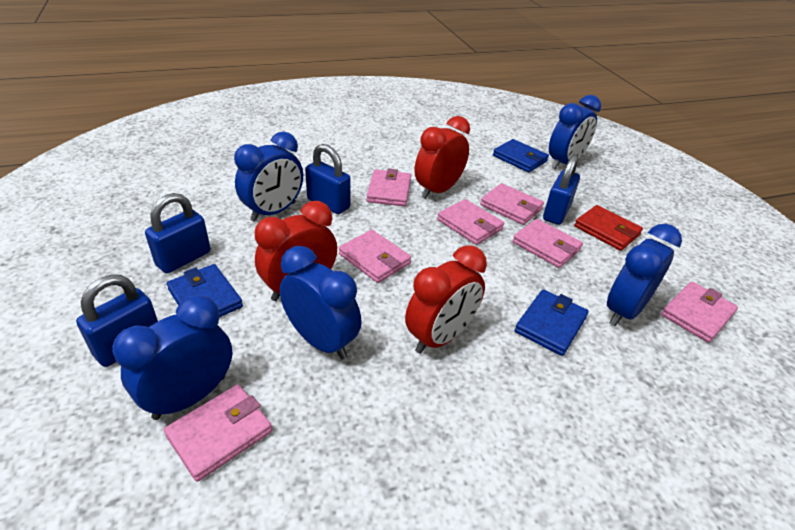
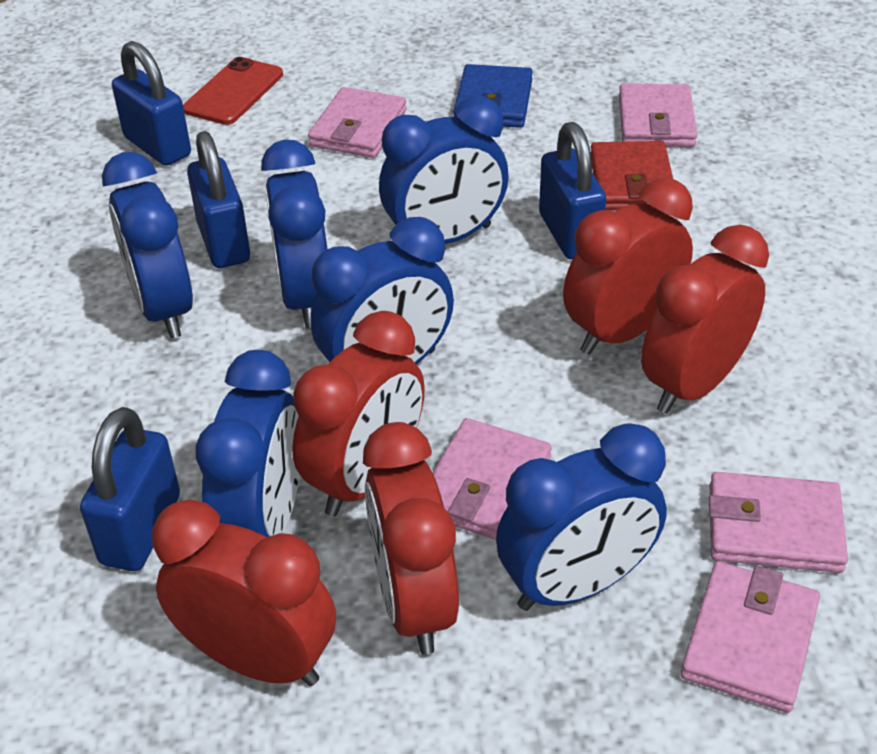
blue clock: [112,295,232,420] [234,132,303,222] [280,246,362,359] [549,95,601,169] [607,224,682,326] = 5 -> [102,152,193,339] [196,350,300,537] [261,139,327,329] [310,217,454,364] [379,96,509,244] [496,423,667,611] = 6
blue wallet: [167,264,243,317] [493,139,549,172] [515,289,589,356] = 3 -> [453,64,533,128] = 1
pink wallet: [164,385,272,482] [339,230,411,283] [366,169,411,206] [437,199,504,245] [480,183,544,225] [512,219,583,268] [661,282,738,343] = 7 -> [308,87,406,158] [433,418,552,540] [619,84,697,147] [681,561,820,713] [709,472,848,573] = 5
red clock: [255,201,337,301] [405,245,487,354] [415,116,470,199] = 3 -> [152,499,336,686] [292,311,425,516] [363,422,459,655] [563,178,693,355] [641,225,769,414] = 5
red phone: none = 0 -> [183,57,283,125] = 1

